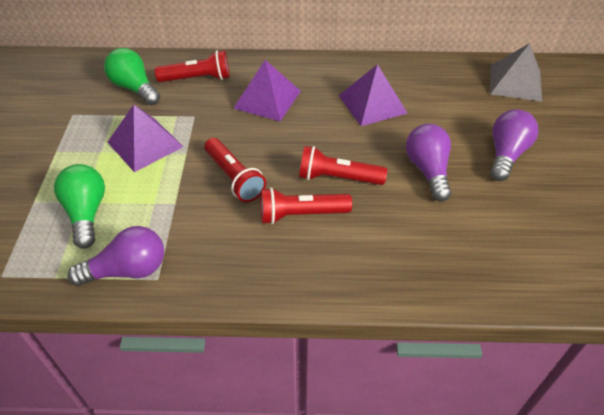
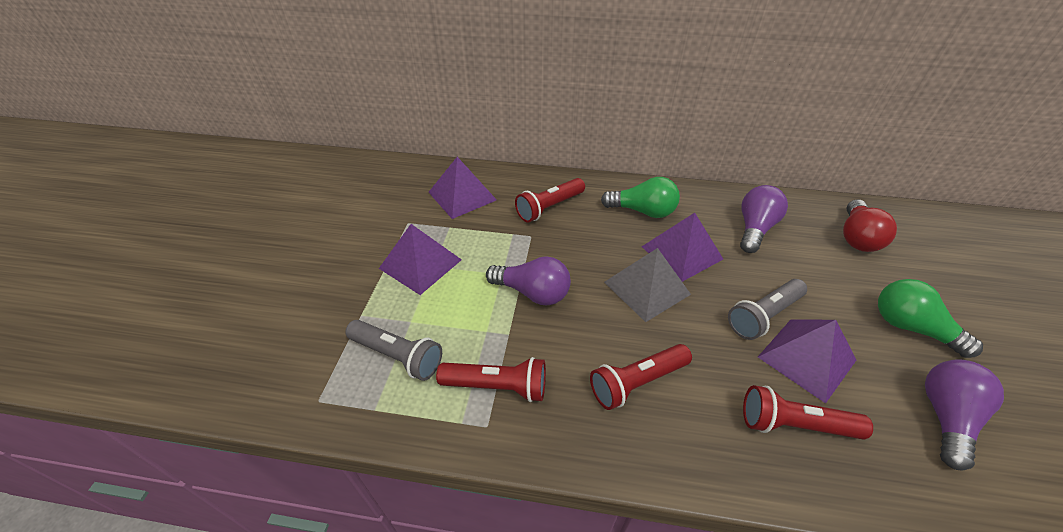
grey flashlight: none = 0 -> [345,320,442,381] [728,279,807,340] = 2
purple pyramid: [108,105,183,172] [233,60,301,122] [339,64,407,126] = 3 -> [379,224,462,295] [429,157,497,219] [642,213,723,282] [758,320,856,404] = 4
red light bulb: none = 0 -> [843,200,897,252] = 1

